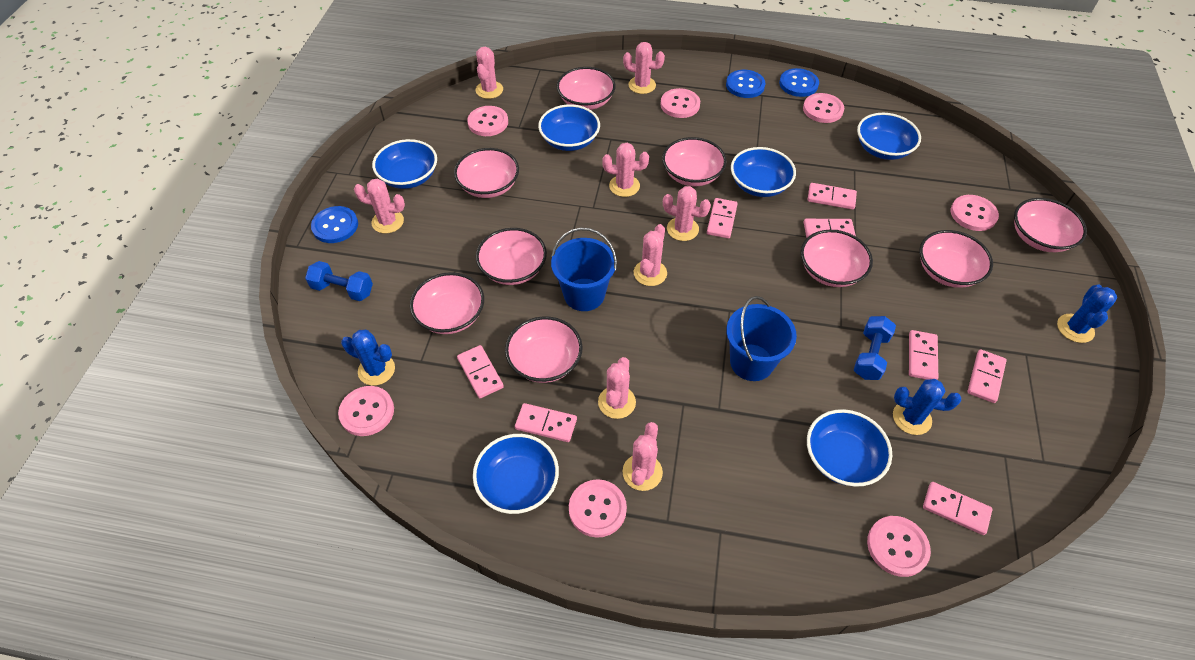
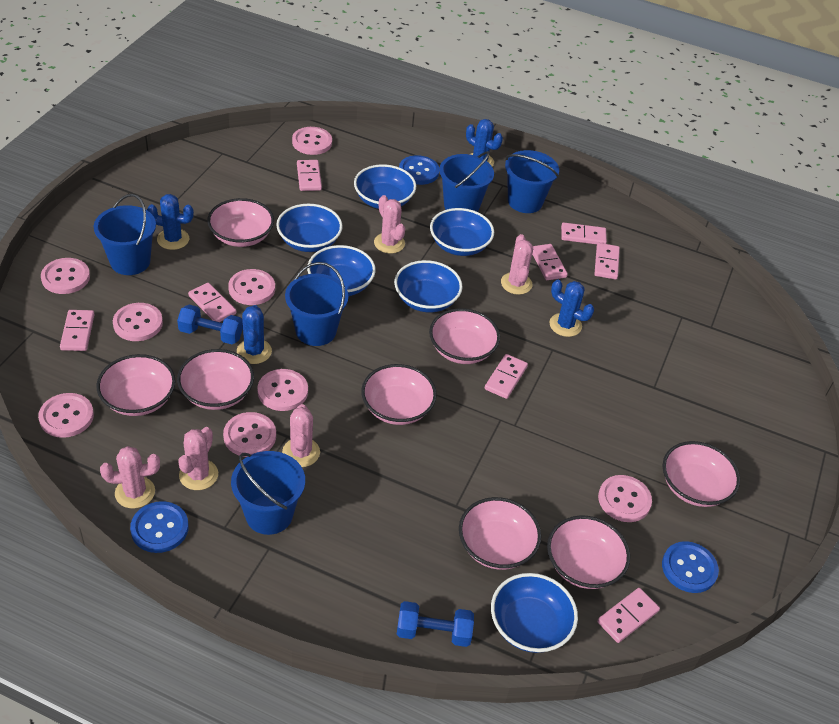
blue bucket: [551,228,617,311] [726,296,797,381] = 2 -> [94,194,156,275] [231,451,305,535] [285,262,348,346] [439,151,494,212] [505,150,559,213] = 5
blue cactus: [341,330,395,386] [893,379,961,435] [1057,284,1117,343] = 3 -> [147,194,194,250] [237,305,272,364] [466,119,503,166] [549,280,594,337] = 4
pink bowl: [410,272,484,334] [454,148,519,198] [476,228,547,285] [505,316,583,383] [557,67,616,110] [662,137,727,186] [801,230,873,287] [920,230,993,288] [1014,198,1087,252] = 9 -> [96,354,176,416] [177,349,254,410] [207,198,274,247] [361,364,437,425] [429,308,500,364] [459,497,541,570] [547,515,630,589] [662,441,740,507] = 8
pink button: [338,386,394,436] [467,106,508,136] [569,479,627,538] [660,88,700,118] [803,93,844,123] [867,516,931,577] [951,195,999,231] = 7 -> [38,393,94,438] [41,258,90,294] [113,303,163,341] [223,412,276,457] [228,269,275,305] [257,369,308,411] [292,127,332,155] [598,475,652,522] = 8
pink cactus: [354,178,405,233] [475,47,503,99] [598,357,636,419] [602,143,649,197] [622,422,663,491] [623,42,665,94] [634,224,667,286] [663,186,711,241] = 8 -> [100,446,160,509] [178,427,218,490] [282,404,320,467] [374,195,405,254] [501,234,533,295] = 5

